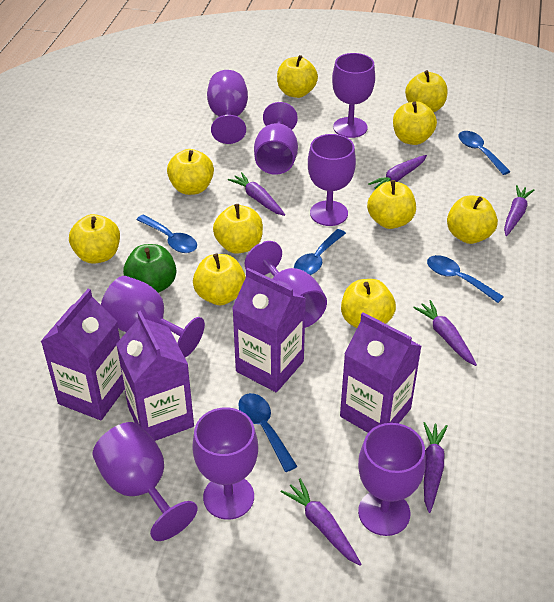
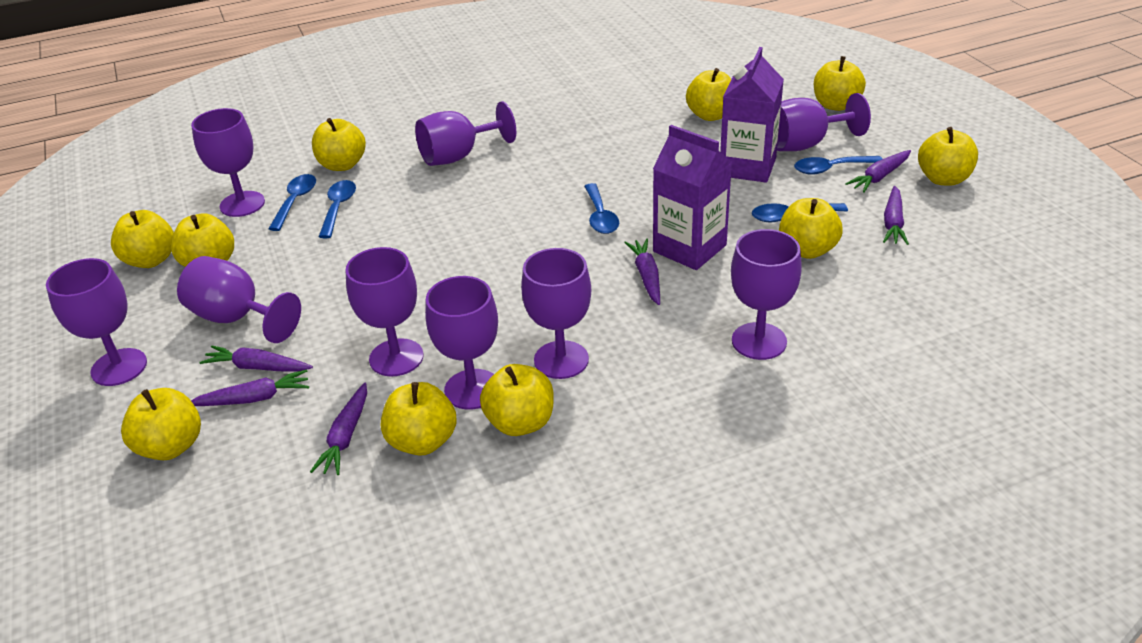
green apple: [123,244,176,293] = 1 -> none = 0
purple carton: [41,289,125,420] [116,311,194,441] [232,268,306,392] [340,312,422,433] = 4 -> [653,125,732,270] [720,47,784,183] = 2

